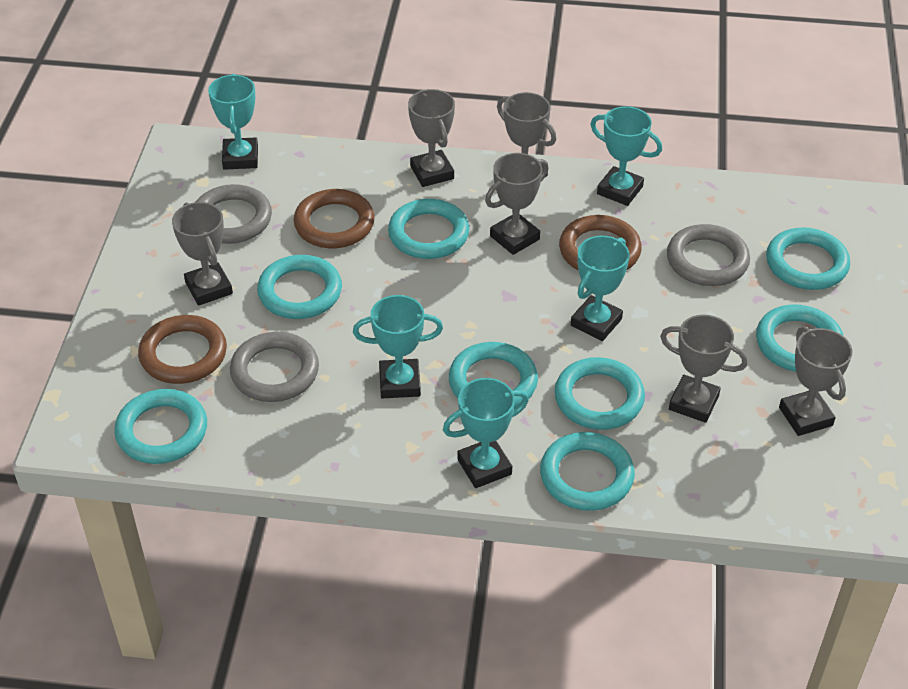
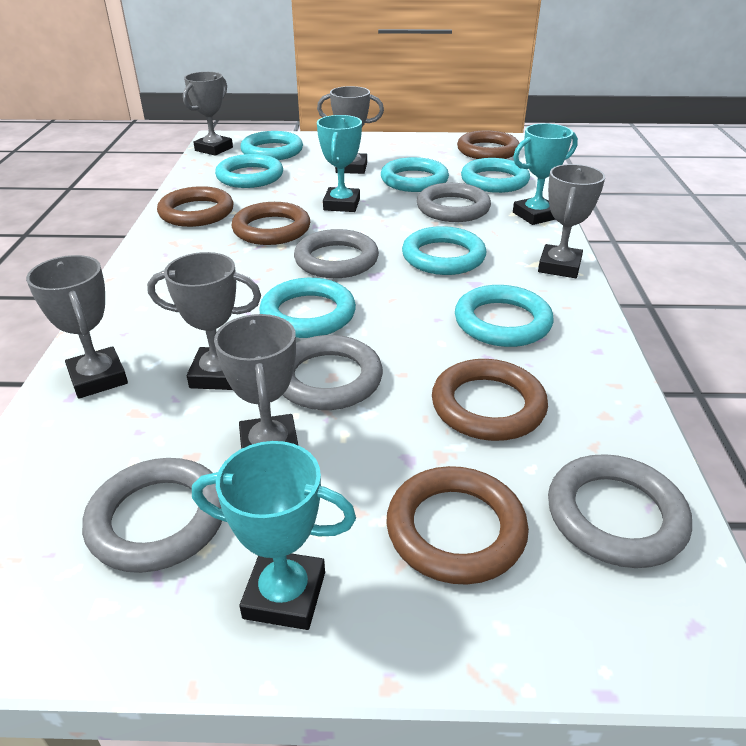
brown ring: [138,315,227,384] [293,189,375,248] [559,215,642,271] = 3 -> [157,186,233,227] [232,202,310,245] [386,466,529,585] [432,359,548,441] [457,130,519,159] = 5
grey ring: [196,184,272,244] [230,332,319,402] [667,224,750,286] = 3 -> [82,458,222,573] [283,335,383,410] [294,229,379,278] [417,183,491,222] [548,454,692,568] = 5
turquoise ring: [114,389,207,464] [257,255,342,319] [388,199,469,259] [449,342,538,409] [540,432,635,511] [554,357,645,430] [756,305,843,372] [766,228,850,290] = 8 -> [215,154,283,188] [240,131,303,160] [259,278,356,338] [381,157,449,192] [402,226,486,275] [455,285,554,347] [461,158,530,193] = 7
turquoise trophy: [208,74,258,170] [353,295,443,398] [443,378,529,488] [571,236,630,341] [590,106,662,206] = 5 -> [192,441,356,630] [317,115,362,212] [513,123,578,225] = 3

